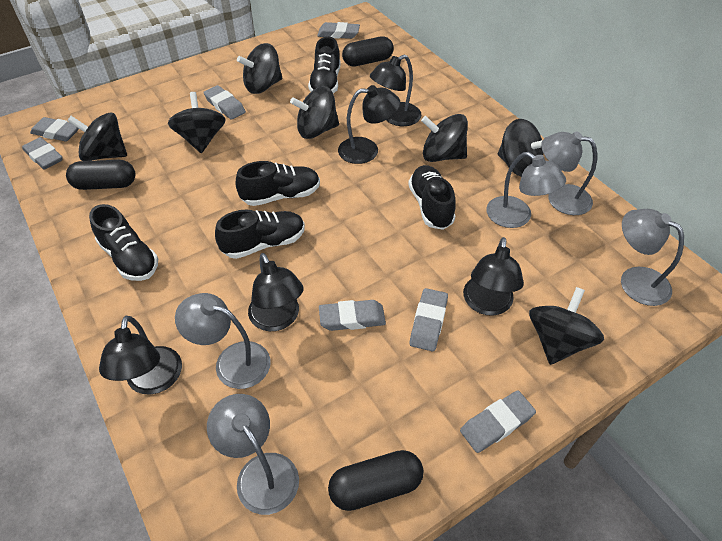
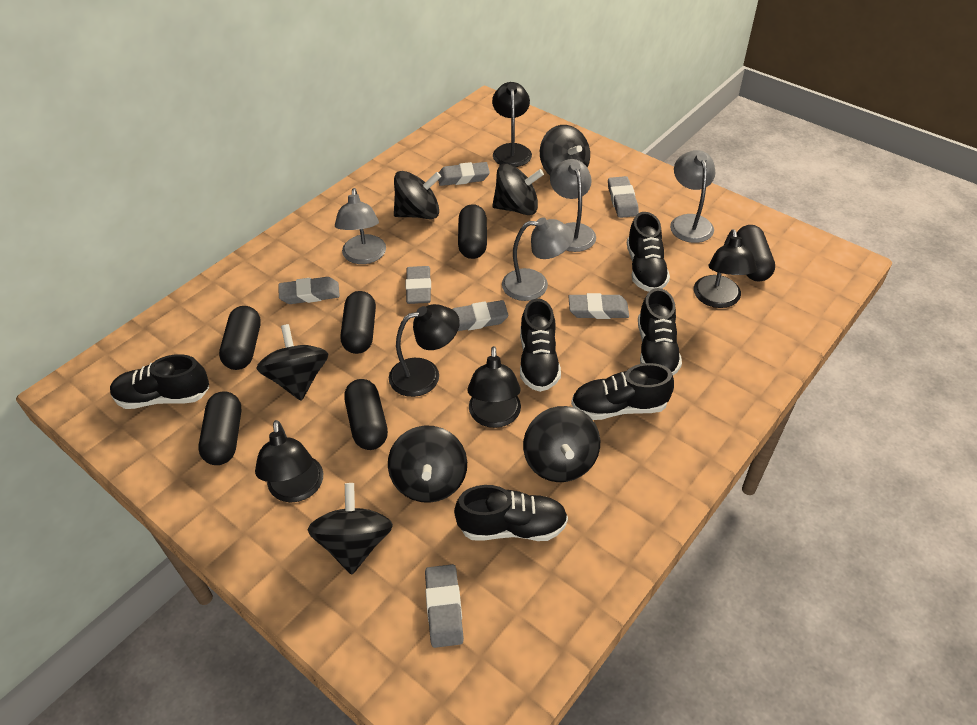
black capsule: [66,160,135,190] [328,450,424,511] [342,36,394,66] = 3 -> [199,391,242,465] [219,306,261,370] [340,291,376,354] [344,379,388,450] [458,204,487,259] [737,225,775,281] = 6
black shoe: [89,204,158,281] [215,210,305,259] [235,161,320,206] [308,37,340,93] [408,165,455,230] = 5 -> [110,354,209,409] [454,485,568,541] [520,298,561,392] [571,363,674,420] [627,212,670,292] [638,288,682,375] = 6
grey lamp: [175,293,271,389] [207,394,299,515] [486,152,566,228] [541,131,597,215] [621,209,684,306] = 5 -> [335,188,386,264] [502,217,574,301] [550,159,596,252] [670,150,715,243] = 4

